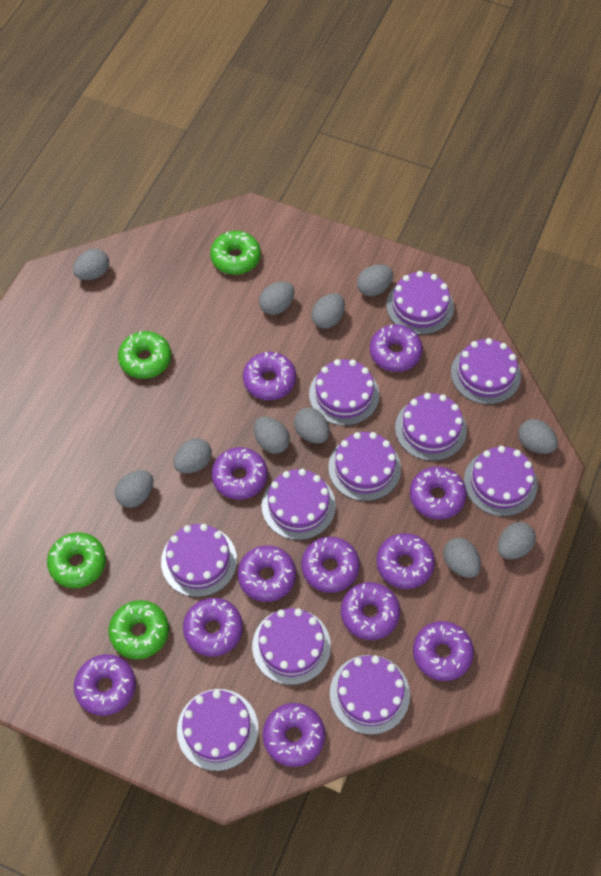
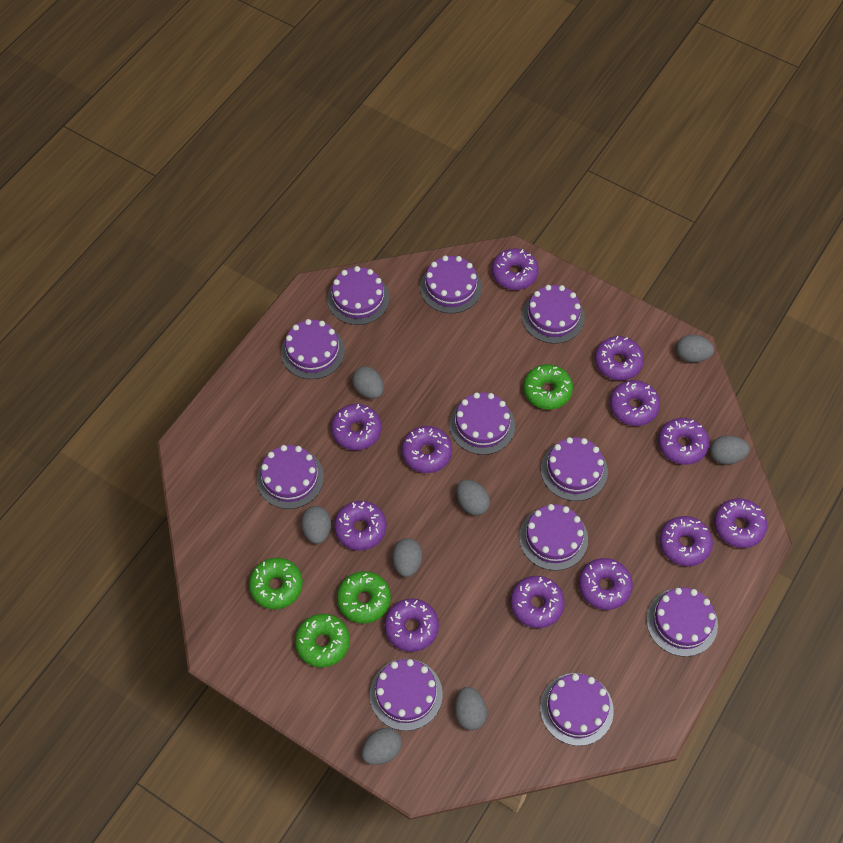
grey egg: [73,249,109,280] [115,470,153,508] [173,438,212,474] [254,417,290,454] [259,282,295,315] [294,408,329,444] [311,293,345,329] [357,264,393,296] [443,538,481,578] [498,522,536,559] [518,419,558,454] = 11 -> [301,506,331,544] [352,366,384,399] [362,727,402,765] [392,538,422,577] [455,687,487,730] [456,480,490,515] [676,335,714,362] [710,435,750,465] = 8

